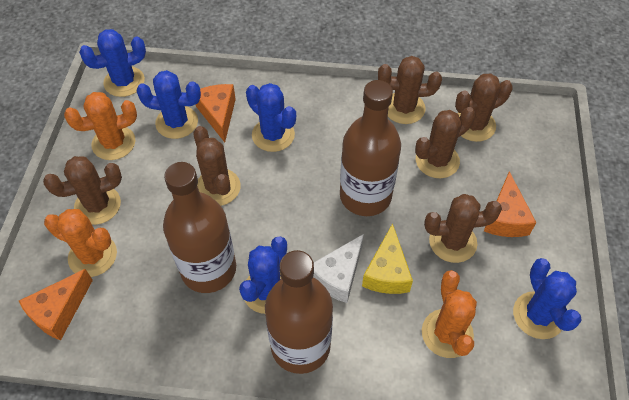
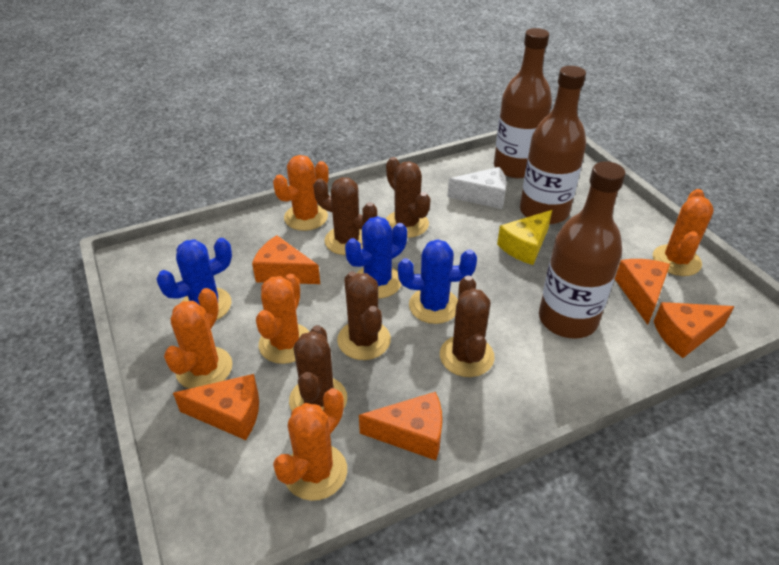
blue cactus: [79,29,146,97] [136,70,201,139] [239,236,287,314] [246,83,296,152] [513,258,582,339] = 5 -> [156,238,232,320] [345,216,407,298] [398,239,477,324] = 3
brown cactus: [43,156,122,225] [193,126,241,206] [378,56,442,124] [415,107,476,178] [424,194,502,263] [455,73,513,142] = 6 -> [289,325,347,411] [313,177,377,255] [337,271,391,360] [386,157,430,238] [440,276,495,377] = 5
orange cactus: [44,209,117,277] [64,92,137,160] [422,270,477,358] = 3 -> [164,288,232,389] [256,274,309,364] [273,155,329,231] [273,388,347,501] [653,189,714,276] = 5
orange cheese: [19,269,93,340] [196,84,236,142] [484,171,537,237] = 3 -> [173,374,259,440] [252,235,320,284] [359,392,442,460] [615,259,670,325] [654,302,734,358] = 5

